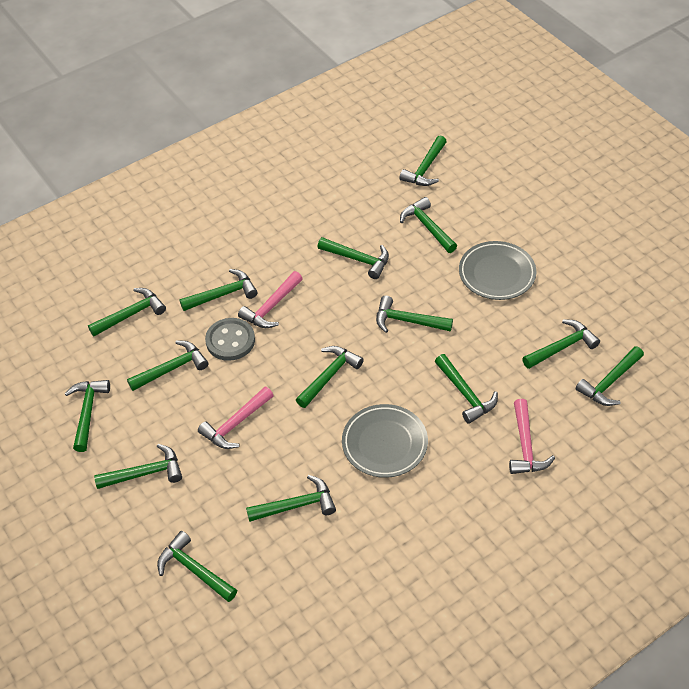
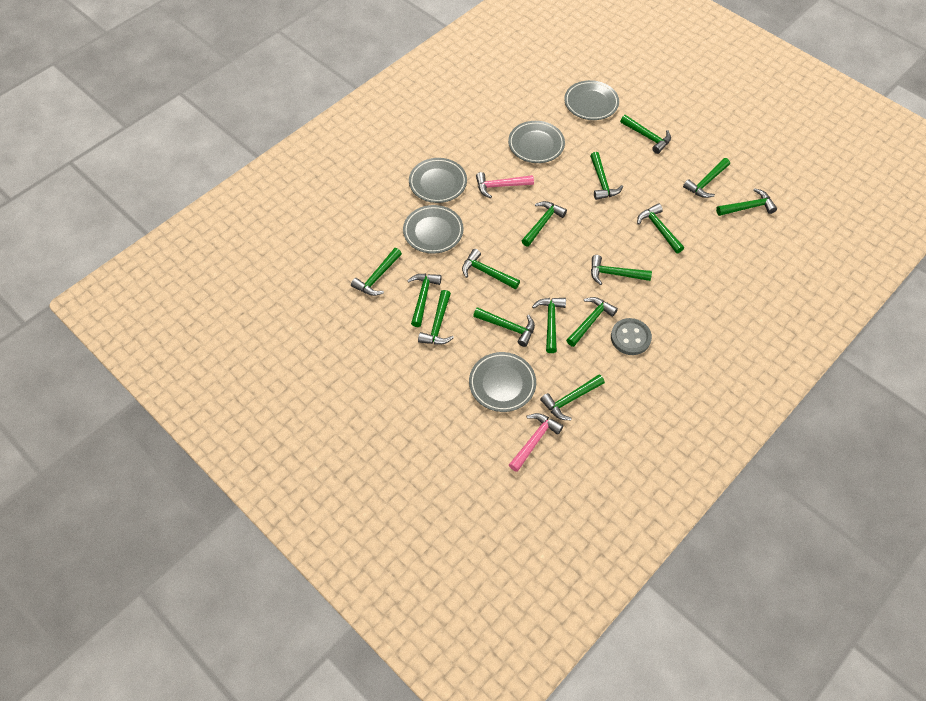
grey plate: [342,404,428,478] [459,241,536,300] = 2 -> [403,205,464,254] [409,158,467,203] [469,352,536,412] [508,121,565,163] [564,80,619,120] = 5
pink hammer: [198,387,274,449] [238,271,303,328] [509,399,555,474] = 3 -> [476,172,534,198] [509,413,563,472] = 2

